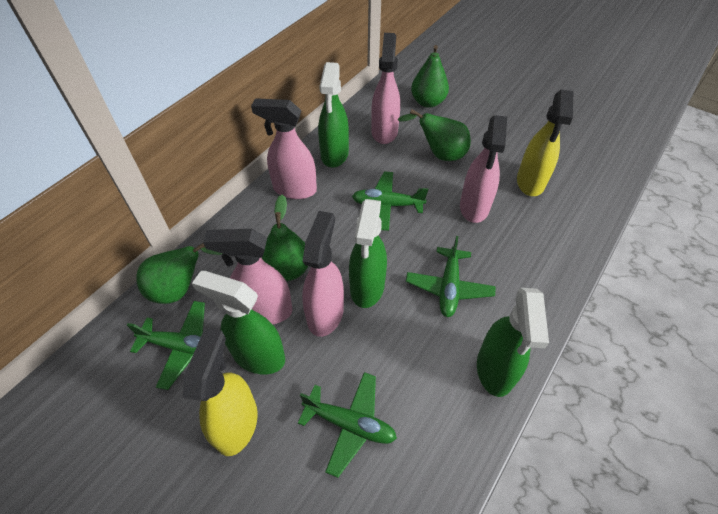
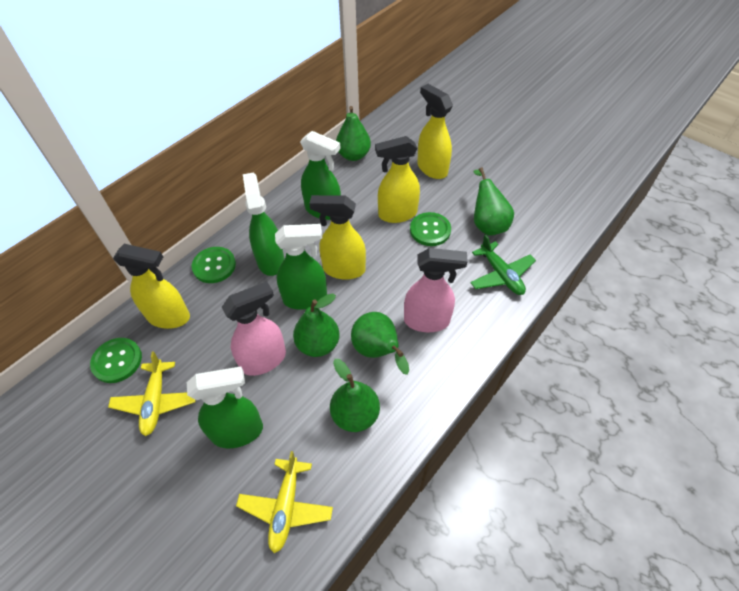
green button: none = 0 -> [90,338,142,383] [192,247,236,283] [410,212,451,246] = 3
green pear: [136,243,222,304] [262,194,308,281] [397,109,471,161] [411,45,449,108] = 4 -> [293,293,340,357] [330,359,380,432] [336,106,371,161] [351,312,409,375] [474,167,514,236] = 5
green plane: [127,301,205,390] [298,372,397,478] [352,171,428,231] [406,236,496,317] = 4 -> [470,234,536,295] = 1
pink spray bottle: [203,229,292,324] [251,98,317,199] [302,211,344,337] [371,33,400,144] [460,115,507,223] = 5 -> [222,281,286,376] [404,248,468,332] = 2
yellow plane: none = 0 -> [108,351,195,436] [236,451,333,553] = 2
yellow spray bottle: [183,328,258,456] [517,90,573,196] = 2 -> [113,244,190,329] [309,195,366,280] [375,136,420,223] [417,84,453,179] = 4

